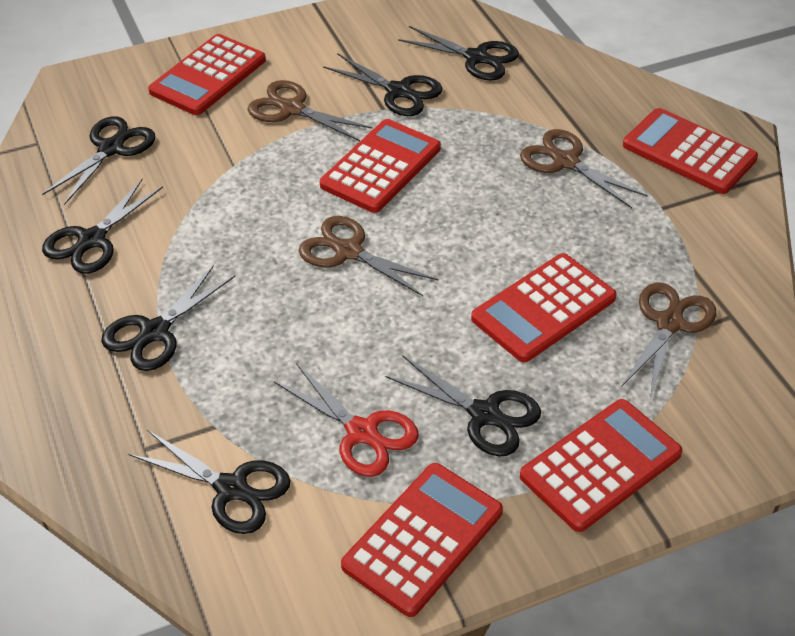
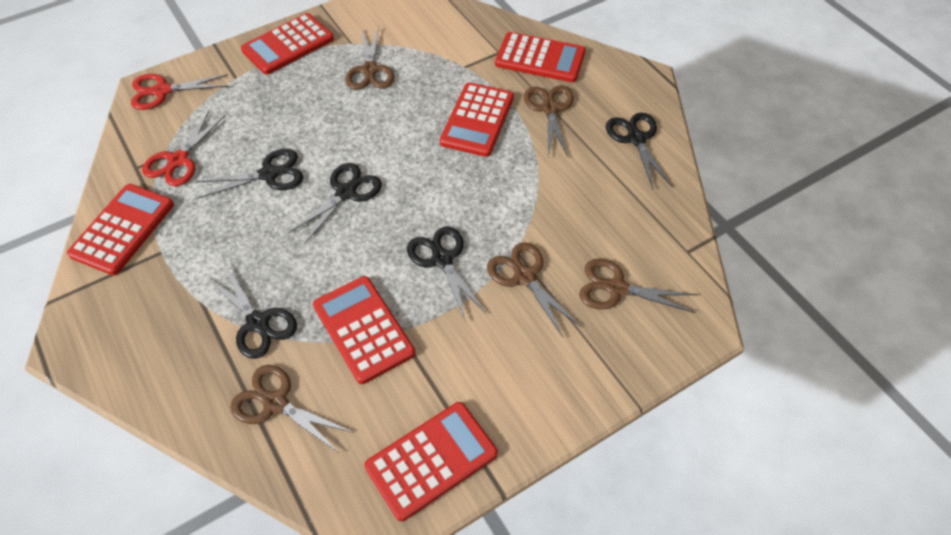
black scissors: [42,116,155,205] [42,179,163,274] [101,265,235,371] [128,430,291,534] [323,53,443,116] [385,355,541,457] [398,26,519,81] = 7 -> [196,149,303,198] [206,266,297,359] [288,163,382,244] [407,227,487,322] [606,113,672,189] = 5
brown scissors: [247,80,373,141] [299,216,439,296] [520,129,648,208] [621,283,717,399] = 4 -> [230,365,354,453] [345,26,394,90] [487,242,582,337] [524,86,574,157] [579,259,697,313] = 5
red scissors: [274,363,419,477] = 1 -> [131,74,228,110] [142,111,225,186] = 2

